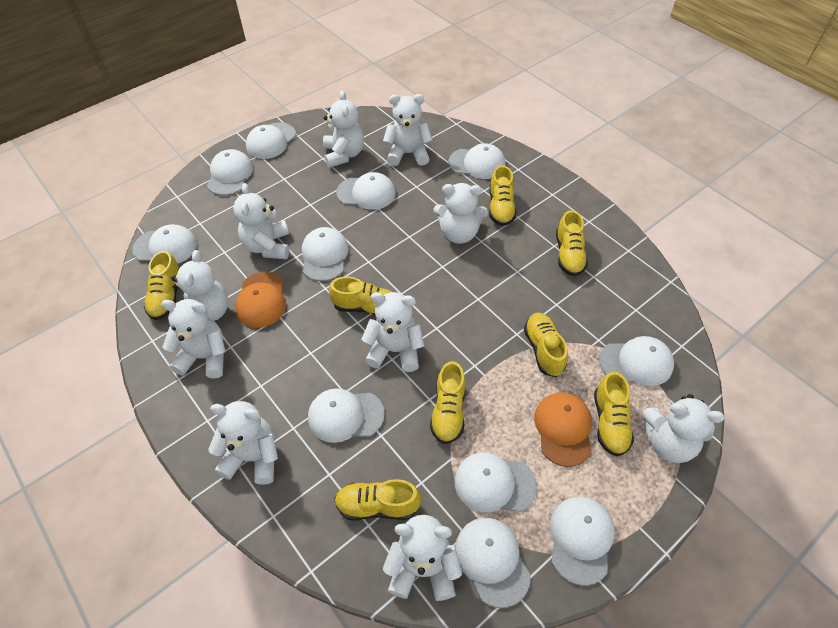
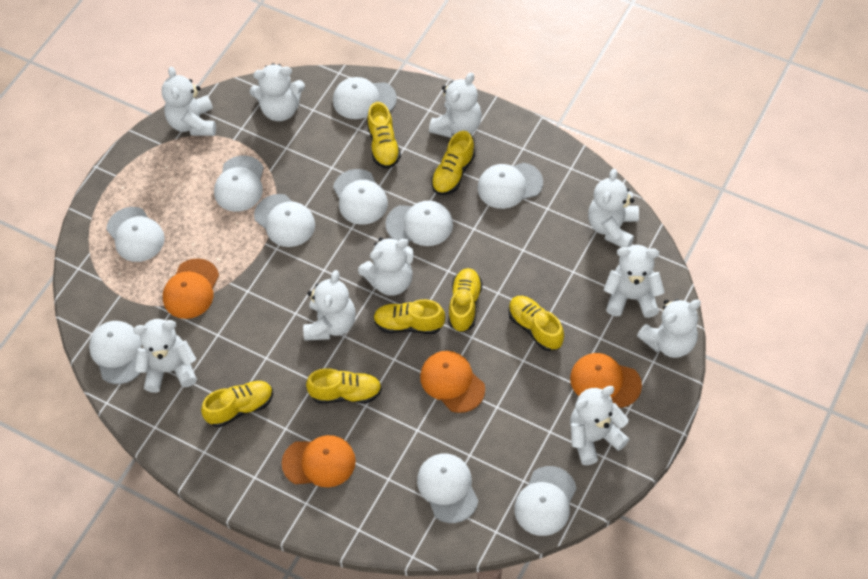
orange cap: [235,272,286,328] [534,392,592,467] = 2 -> [163,258,219,319] [282,435,356,487] [420,351,485,413] [570,353,642,408] = 4
white cap: [132,224,197,264] [207,149,253,196] [246,122,296,159] [302,227,349,281] [308,388,385,443] [336,172,396,210] [449,143,506,179] [455,452,537,513] [455,517,531,608] [550,496,615,586] [599,336,674,386] = 11 -> [89,321,141,384] [106,207,165,262] [214,155,264,212] [254,194,315,247] [333,77,397,119] [333,169,388,225] [385,201,453,246] [417,454,478,523] [477,163,543,209] [514,466,577,536] = 10
yellow shoe: [144,251,179,320] [329,277,392,315] [334,479,421,521] [430,361,466,444] [489,165,517,226] [524,313,568,377] [556,210,588,276] [594,372,634,457] = 8 -> [201,381,273,427] [306,368,382,404] [367,102,401,169] [373,299,445,334] [431,131,475,195] [448,268,482,332] [508,296,564,351] = 7

